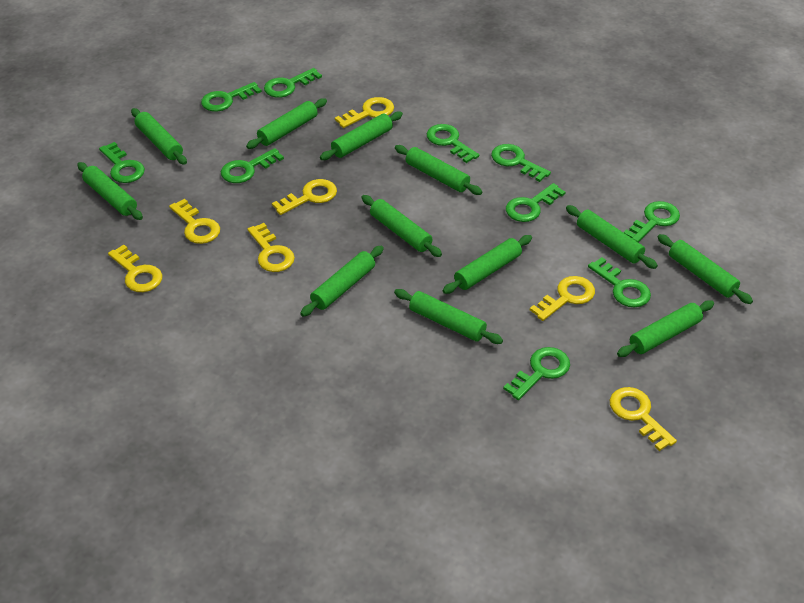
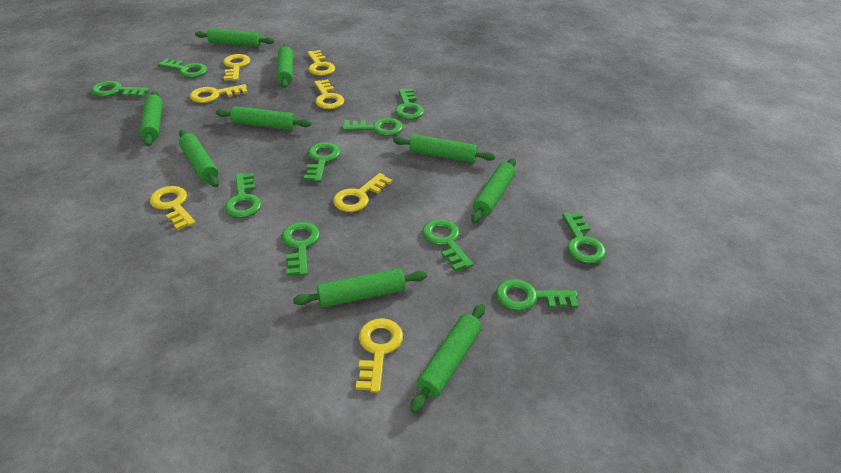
green rolling pin: [77,162,143,220] [131,108,187,165] [246,98,327,149] [300,246,384,317] [320,111,403,160] [362,195,442,257] [394,289,503,344] [395,145,482,195] [443,235,532,294] [566,205,658,269] [617,300,714,357] [658,234,753,304] = 12 -> [140,91,163,146] [179,130,219,187] [195,28,274,47] [216,106,311,130] [277,44,293,88] [293,268,427,307] [393,134,495,163] [410,304,485,413] [471,158,516,223] = 9

